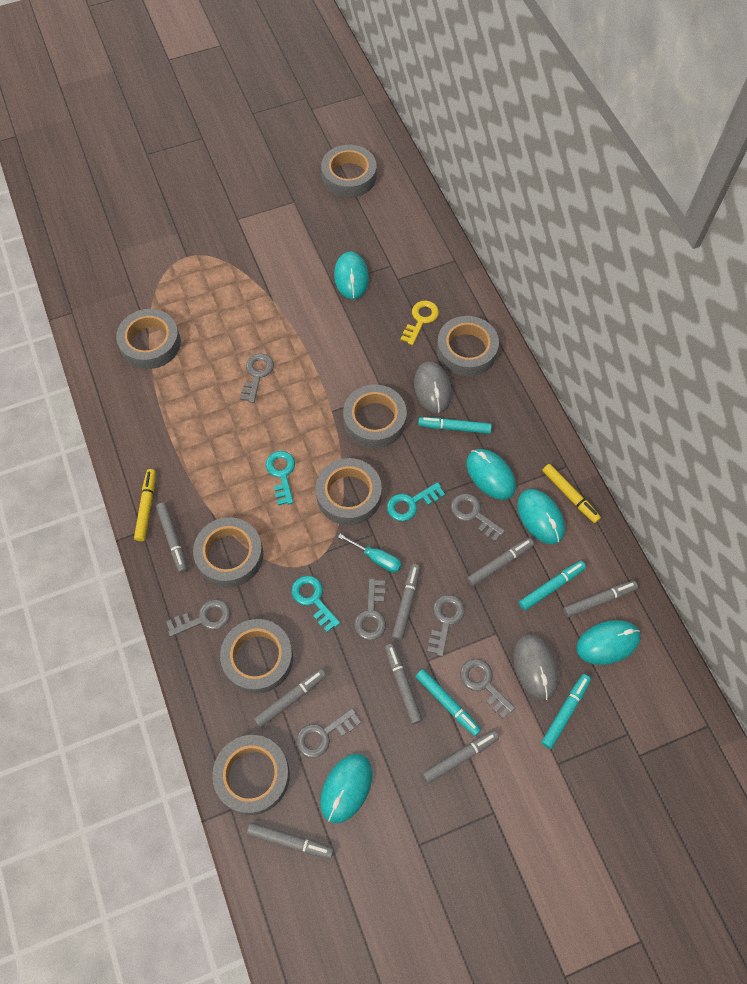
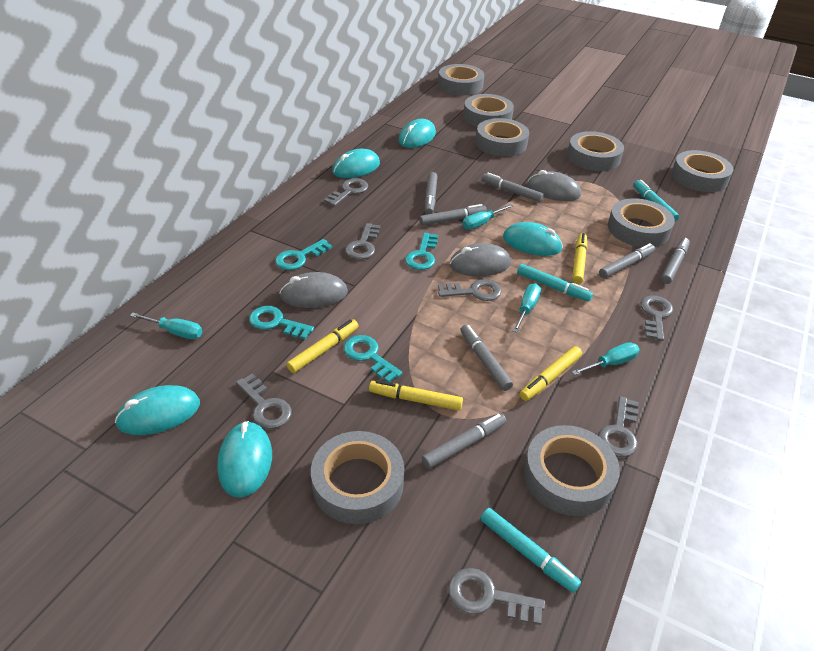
grey marker: [156,502,188,573] [247,822,334,859] [254,669,326,728] [385,643,422,724] [392,564,420,641] [423,730,499,784] [467,538,534,586] [563,580,638,618] = 8 -> [419,204,487,226] [422,413,506,469] [425,172,437,215] [460,324,513,391] [482,173,544,202] [599,243,655,278] [661,238,690,284] = 7
grey mouse: [414,361,452,414] [513,634,559,700] = 2 -> [279,272,348,308] [450,243,511,277] [527,170,581,201] = 3
turquoise key: [266,451,295,505] [292,576,340,632] [387,482,445,521] = 3 -> [249,306,314,339] [275,239,332,270] [344,335,402,382] [405,232,438,270] = 4
turquoise marker: [416,669,481,736] [418,417,492,434] [519,561,586,610] [541,674,591,749] = 4 -> [480,508,581,593] [517,264,593,302] [633,180,679,222] = 3
turquoise screwdriver: [338,534,401,572] = 1 -> [130,313,202,339] [462,204,513,229] [513,283,541,333] [572,343,640,375] = 4
yellow key: [400,300,439,345] = 1 -> none = 0
yellow marker: [134,469,156,541] [542,464,601,523] = 2 -> [286,319,359,373] [369,380,463,411] [520,346,582,401] [572,233,587,284] = 4

